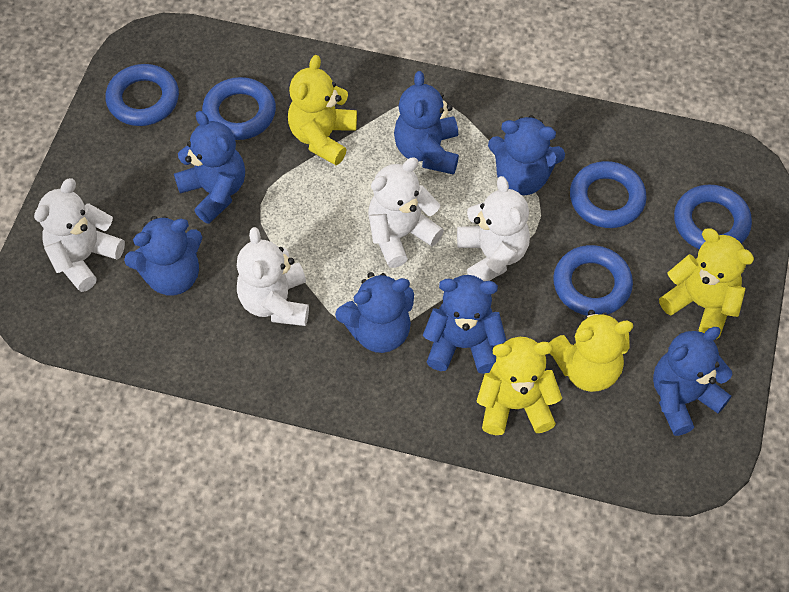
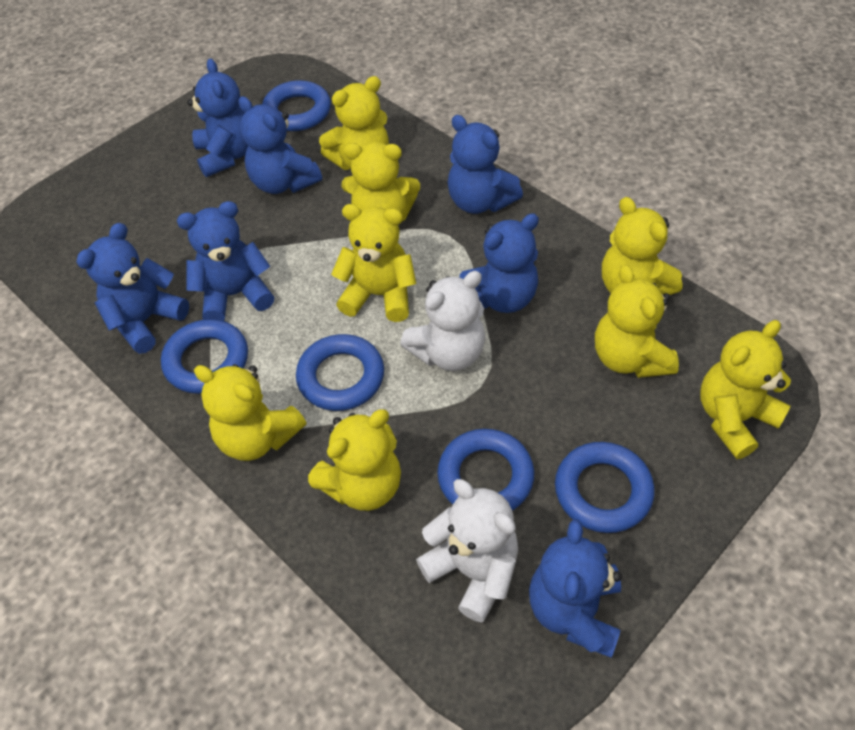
white teddy bear: [34,178,125,292] [237,227,309,326] [368,158,444,268] [457,176,530,282] = 4 -> [400,271,485,371] [416,479,518,623] = 2
yellow teddy bear: [288,55,357,165] [477,337,562,435] [549,310,633,392] [659,228,754,339] = 4 -> [194,364,306,461] [308,409,401,511] [319,76,389,170] [331,204,416,322] [342,142,420,221] [595,265,679,378] [602,197,683,295] [700,320,791,459] = 8

